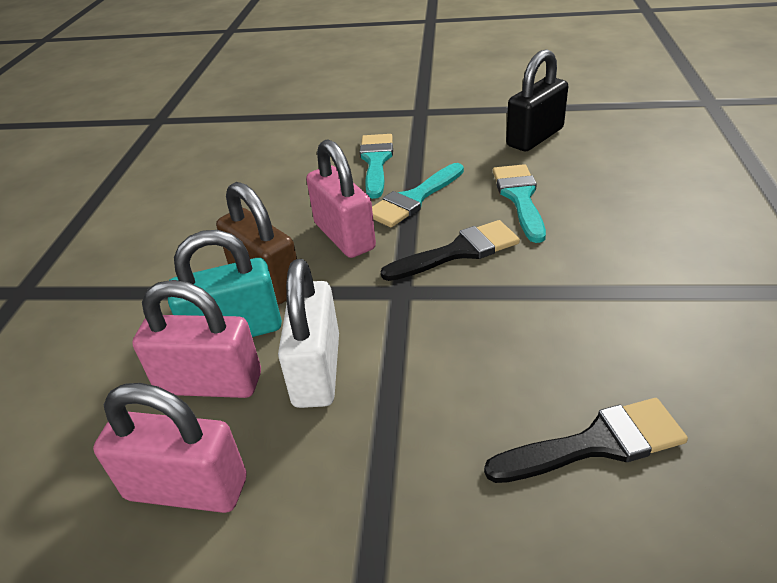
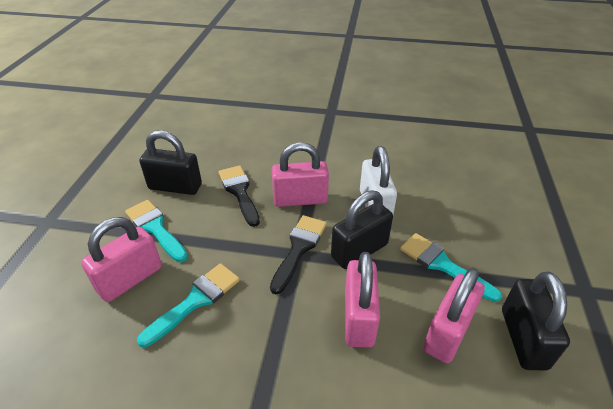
black padlock: [506,49,568,151] = 1 -> [139,130,202,195] [331,190,393,269] [502,272,570,371] = 3
brown padlock: [216,182,297,304] = 1 -> none = 0
pink padlock: [93,383,247,513] [132,280,261,398] [306,139,376,258] = 3 -> [81,217,162,302] [272,142,329,207] [345,252,380,348] [423,268,485,363] = 4
turquoise padlock: [168,230,282,337] = 1 -> none = 0

